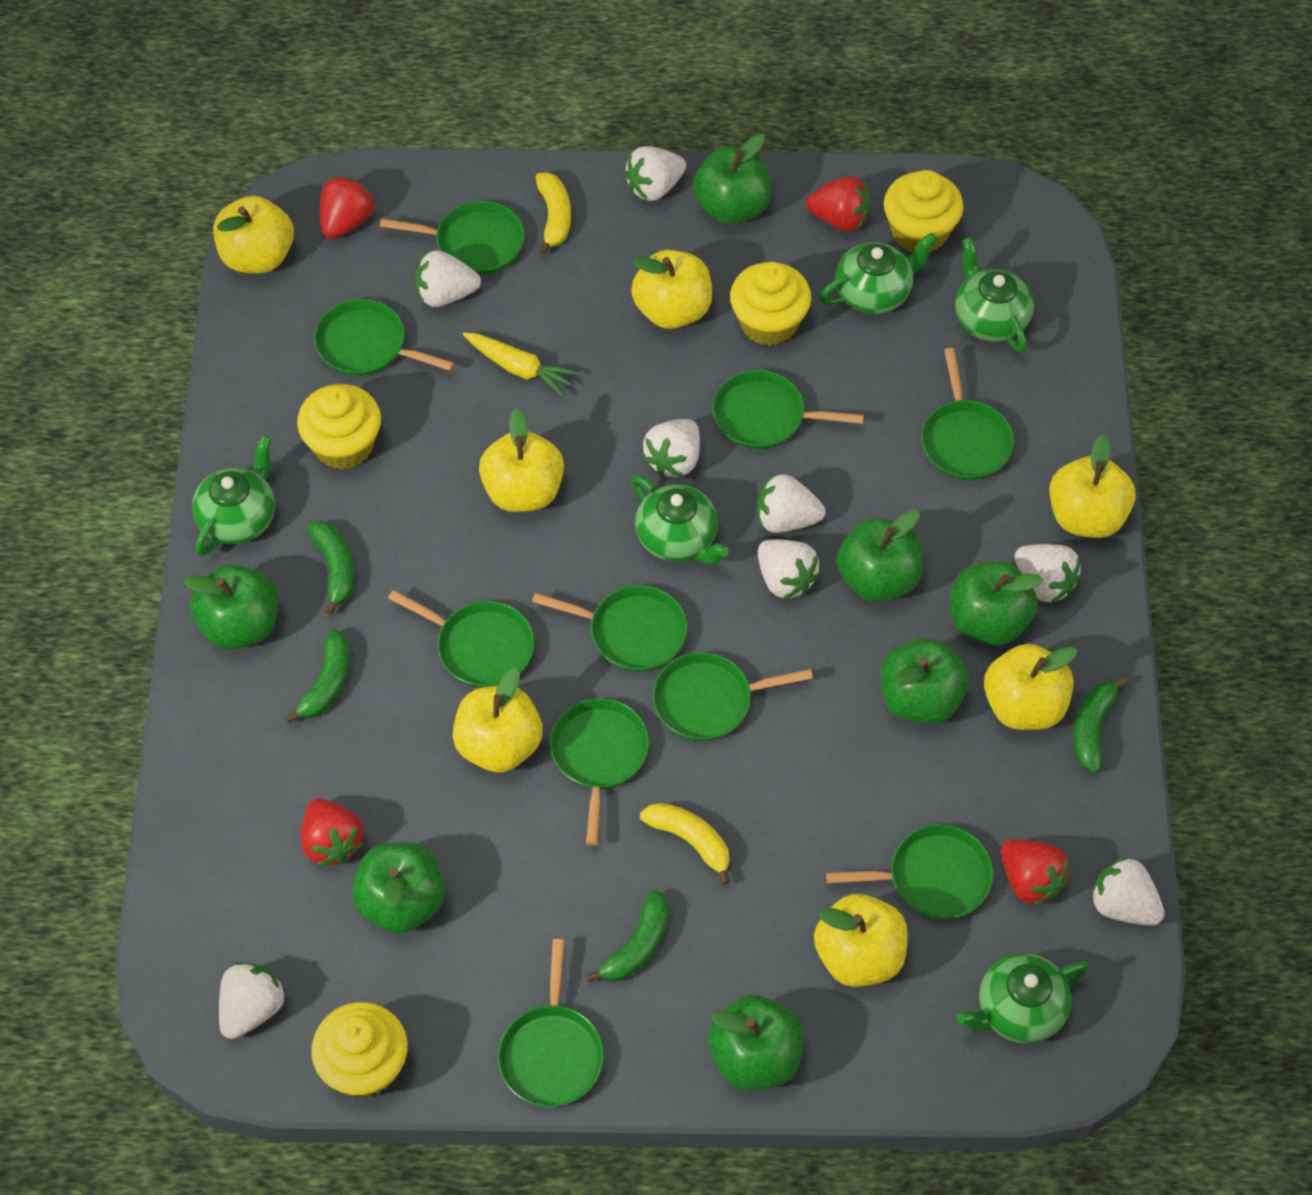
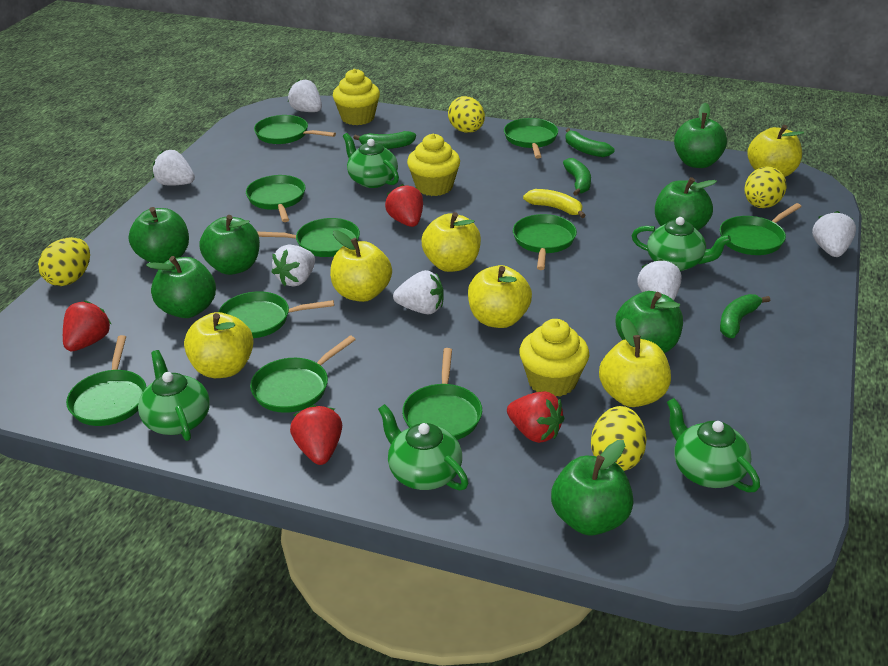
white strawberry: [219,962,286,1039] [415,250,481,307] [624,146,686,201] [642,419,700,477] [757,474,826,533] [758,539,821,599] [1015,544,1081,604] [1090,856,1165,926] = 8 -> [153,150,195,186] [272,245,315,286] [288,79,322,112] [393,270,444,314] [637,259,681,300] [812,211,856,257] = 6
yellow apple: [213,196,294,273] [453,667,543,773] [479,408,564,512] [631,250,712,329] [814,894,908,987] [984,644,1078,730] [1049,434,1135,538] = 7 -> [184,312,254,378] [330,230,392,302] [421,212,481,272] [468,265,532,328] [599,318,671,407] [747,125,804,177] = 6
yellow banana: [536,173,571,255] [640,803,730,885] = 2 -> [523,189,586,218] = 1
yellow carrot: [463,333,579,397] = 1 -> none = 0
yellow cupcake: [297,384,381,470] [311,1002,408,1098] [730,262,811,346] [884,170,963,253] = 4 -> [333,69,380,125] [407,134,460,196] [519,319,589,397] = 3
yellow egg: none = 0 -> [38,237,90,286] [448,96,485,133] [591,406,647,471] [744,166,787,208] = 4

